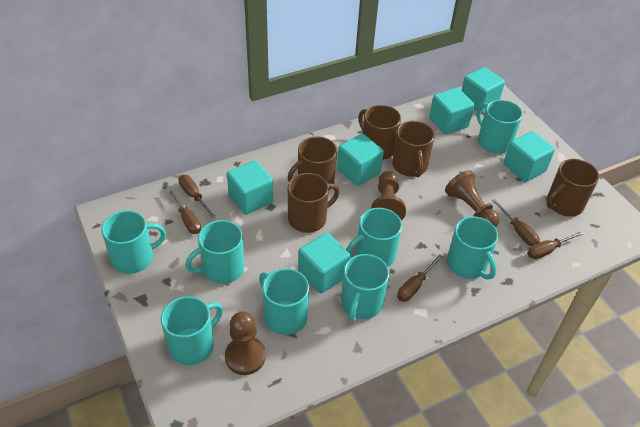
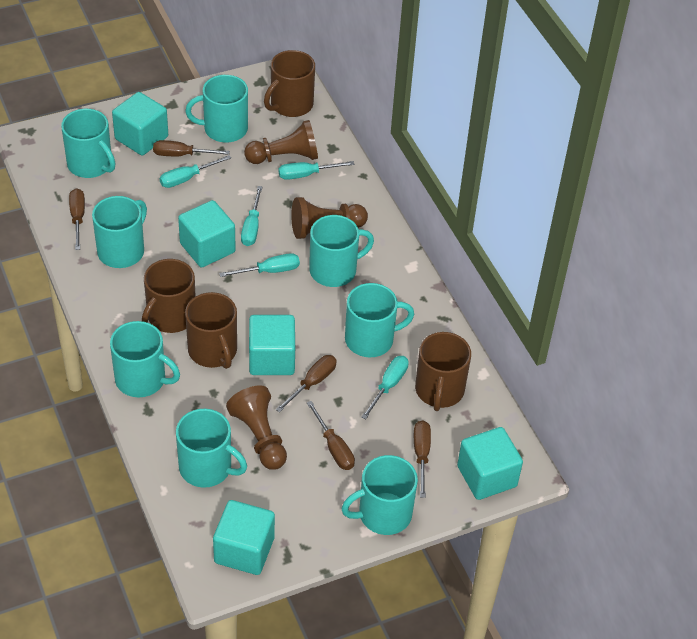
brown mug: [288,137,337,190] [288,173,340,233] [358,105,401,160] [392,121,435,177] [546,159,599,217] = 5 -> [142,259,196,333] [185,292,237,369] [264,50,315,117] [415,332,471,411] = 4
turquoise cube: [227,160,273,215] [298,233,350,293] [337,134,384,186] [429,88,475,135] [461,67,505,113] [503,131,555,182] = 6 -> [112,92,168,156] [178,200,236,267] [213,500,275,575] [249,315,295,375] [457,427,523,500] = 5
turquoise screwdriver: none = 0 -> [160,155,231,188] [219,253,300,277] [241,186,263,246] [278,161,354,180] [361,356,409,420] = 5

